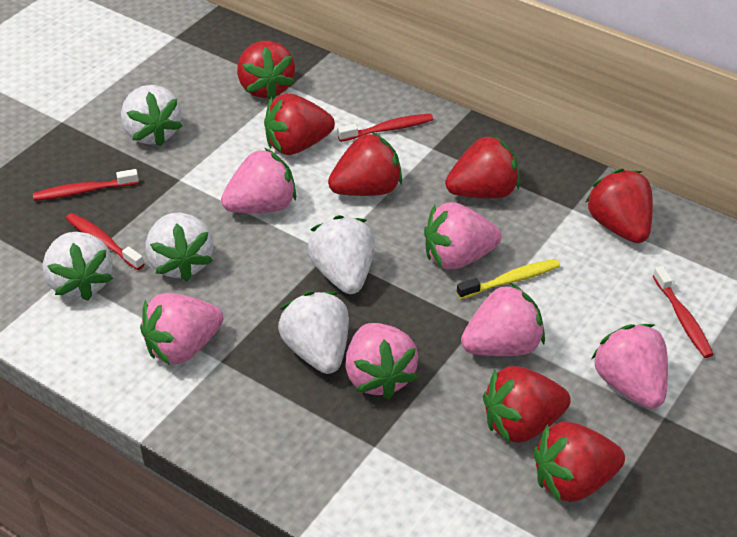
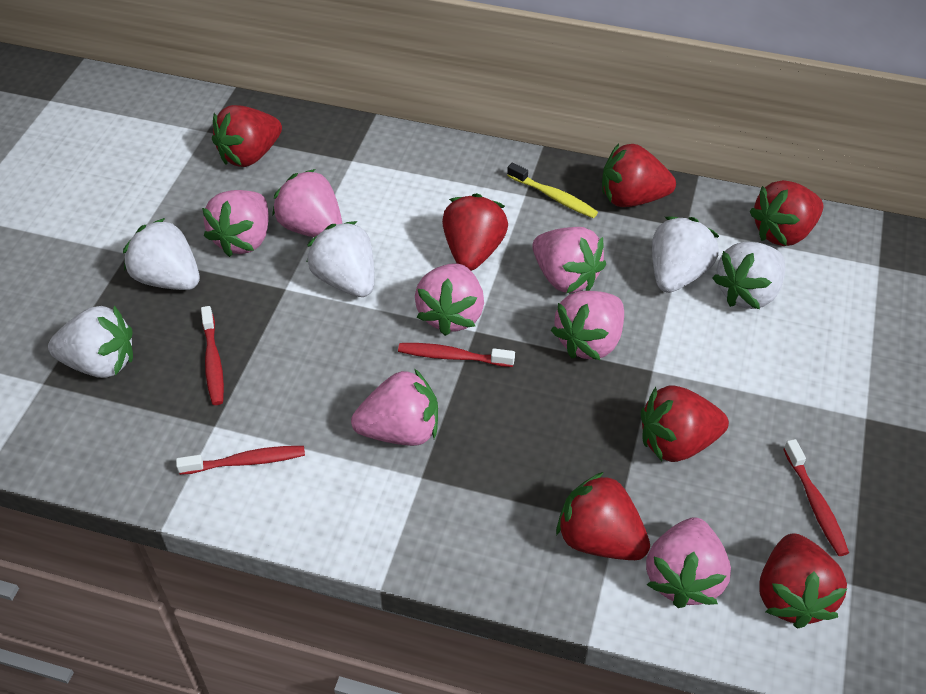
pink strawberry: [140,293,223,365] [221,148,296,213] [345,323,418,399] [424,202,501,269] [461,283,545,356] [592,324,668,409] = 6 -> [202,190,269,257] [272,169,342,237] [351,368,438,446] [415,264,484,336] [532,227,606,293] [551,291,624,360] [646,517,731,608] = 7

